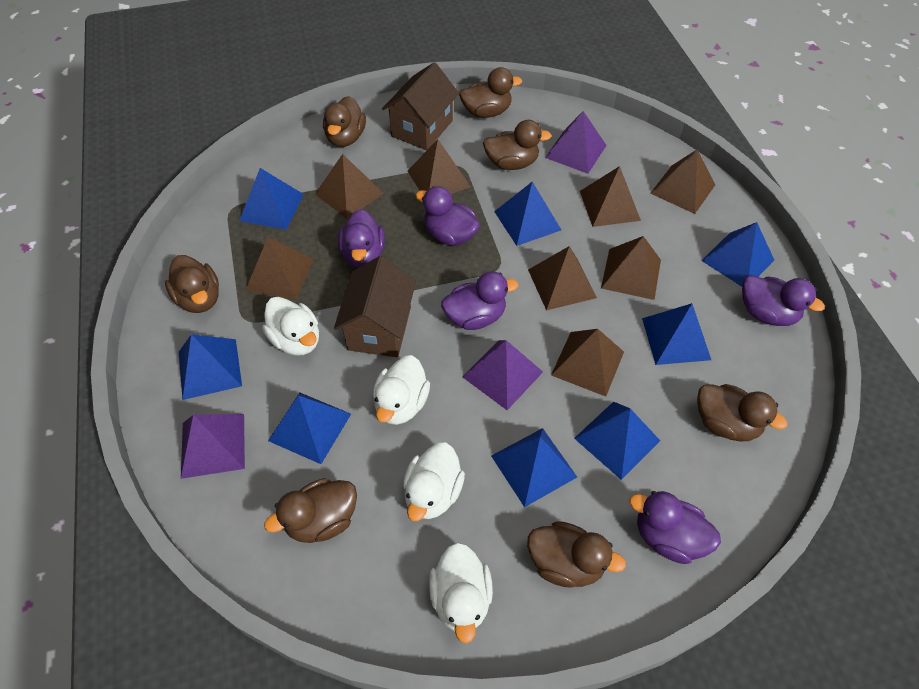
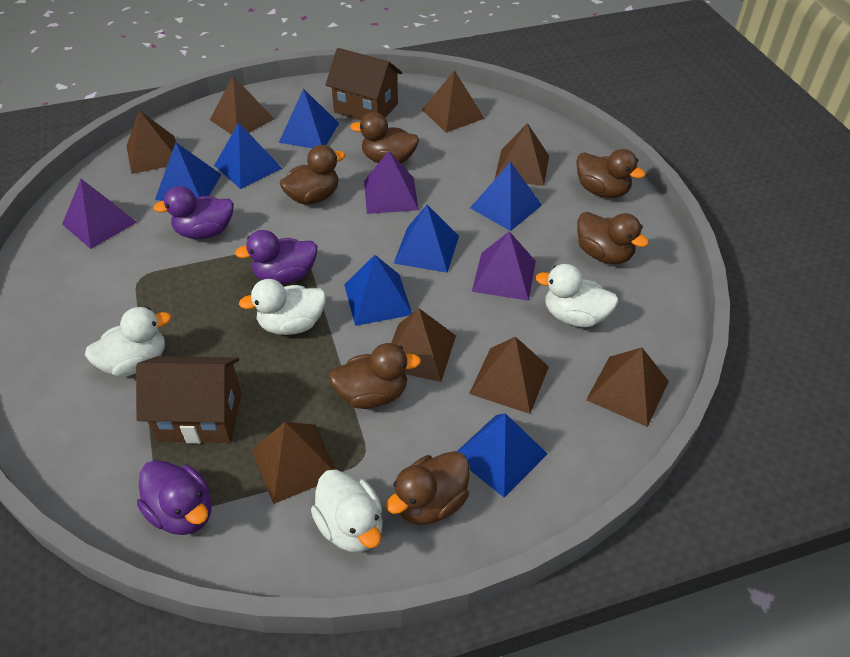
blue pyramid: [179,334,242,400] [239,168,304,230] [268,393,351,464] [491,428,577,507] [494,182,561,246] [574,402,660,480] [642,303,711,365] [701,222,774,287] = 8 -> [155,143,222,201] [214,123,282,189] [279,88,339,148] [344,255,412,326] [393,205,459,273] [457,413,547,498] [470,162,542,231] = 7
brown duck: [165,255,219,313] [264,478,357,543] [323,96,366,147] [459,67,522,118] [483,120,552,170] [527,521,626,588] [697,384,787,442] = 7 -> [280,145,345,205] [329,343,421,409] [350,112,419,163] [386,451,470,525] [576,149,645,198] [577,212,649,264] = 6
purple duck: [338,209,385,268] [415,186,480,245] [441,271,518,330] [629,491,721,564] [742,275,825,326] = 5 -> [137,460,211,535] [153,186,234,239] [235,230,317,284] = 3

